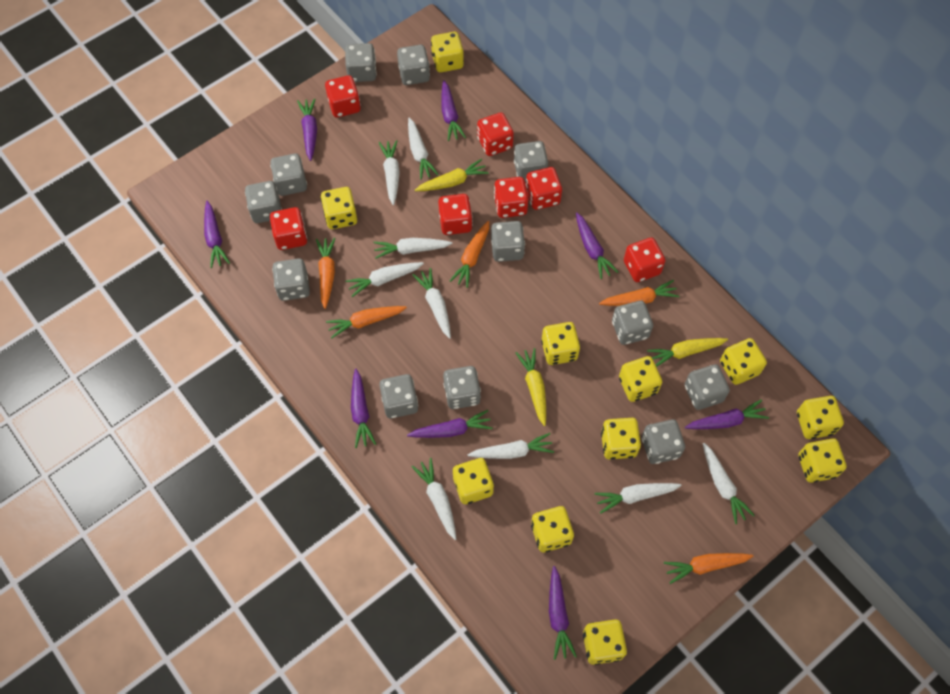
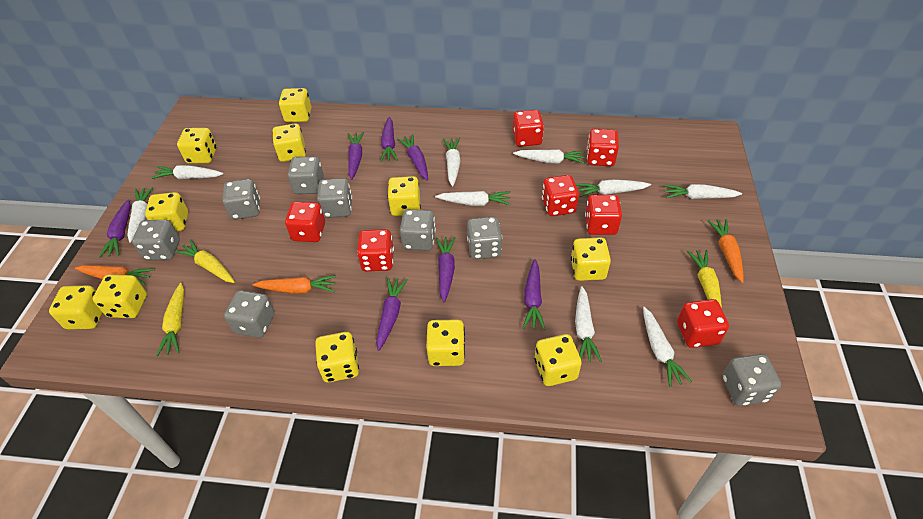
grey dice: [245,181,282,223] [270,153,307,196] [272,258,310,301] [345,43,377,82] [379,374,418,418] [397,45,430,85] [443,366,481,409] [491,221,525,262] [514,141,548,182] [612,301,653,345] [642,419,685,464] [685,364,730,410] = 12 -> [132,220,180,260] [222,179,260,220] [224,290,275,338] [288,156,324,194] [317,178,352,218] [400,209,436,251] [467,216,502,259] [722,354,781,406] = 8
orange carrot: [316,238,335,309] [326,306,407,339] [450,221,489,288] [599,280,680,306] [664,553,754,584] = 5 -> [75,265,154,285] [252,275,337,294] [708,219,744,283] = 3
purple carrot: [204,201,230,268] [297,98,317,161] [351,369,376,448] [407,410,493,438] [441,80,466,141] [549,566,577,660] [576,212,618,279] [685,399,769,429] = 8 -> [99,200,131,258] [348,132,365,180] [376,277,408,351] [380,117,398,162] [397,134,428,181] [436,237,456,303] [523,259,545,330] = 7

